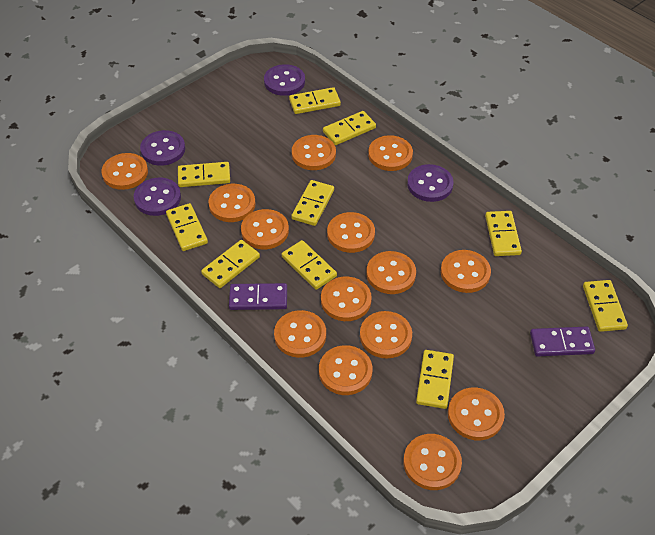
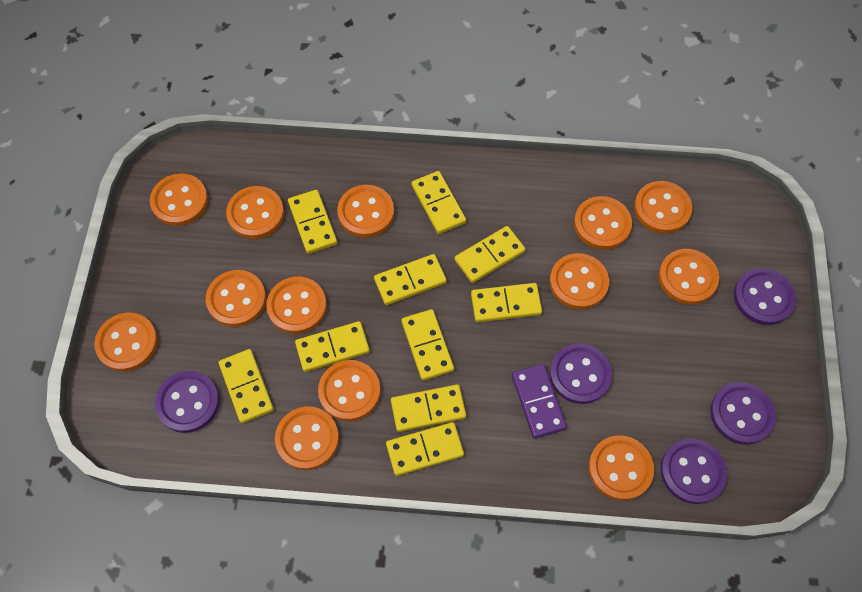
orange button: [102,153,148,190] [208,184,256,222] [241,209,289,249] [274,310,326,358] [292,135,336,170] [319,345,373,395] [321,276,372,321] [327,212,375,253] [360,311,412,359] [366,251,416,294] [368,135,413,171] [403,434,462,490] [441,250,491,293] [448,388,505,440] = 14 -> [94,313,158,372] [150,173,208,226] [206,270,266,327] [226,186,284,239] [266,277,327,334] [275,407,339,470] [318,360,380,421] [337,185,394,238] [550,253,609,309] [574,196,632,250] [588,435,654,501] [634,181,692,234] [658,249,719,305] = 13
purple button: [134,178,181,216] [140,130,185,166] [264,64,305,96] [407,164,454,202] = 4 -> [155,371,219,433] [550,343,612,404] [661,439,727,504] [710,382,776,445] [734,268,796,325] = 5
purple domino: [229,283,287,310] [530,327,595,356] = 2 -> [512,364,567,438] = 1

